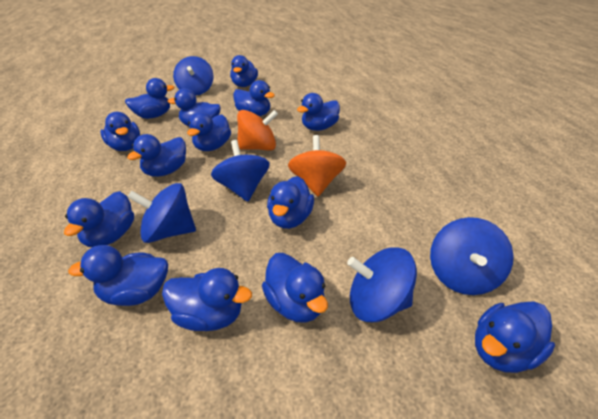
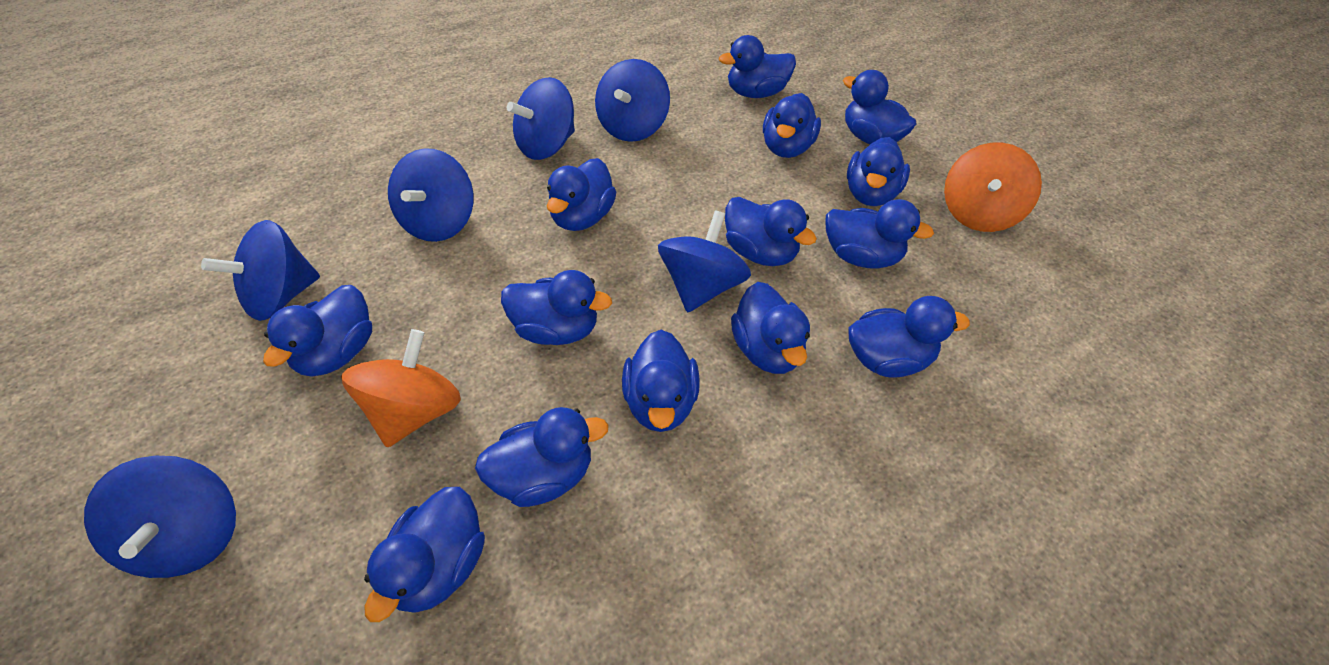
blue spinning top: [128,183,196,243] [173,56,214,96] [211,140,270,202] [347,247,417,322] [430,217,514,295] = 5 -> [84,456,236,578] [201,220,320,321] [388,148,474,242] [507,77,575,160] [595,59,670,142] [658,210,751,313] = 6

